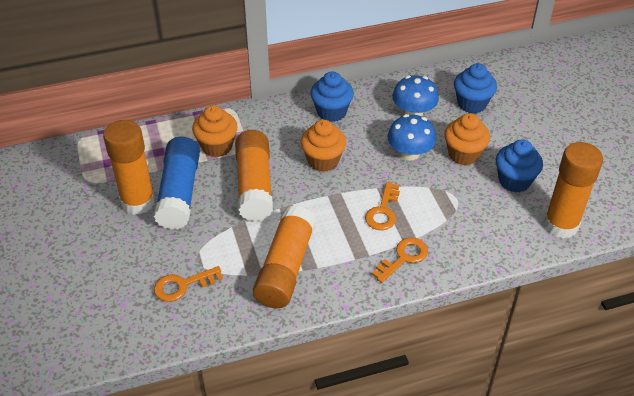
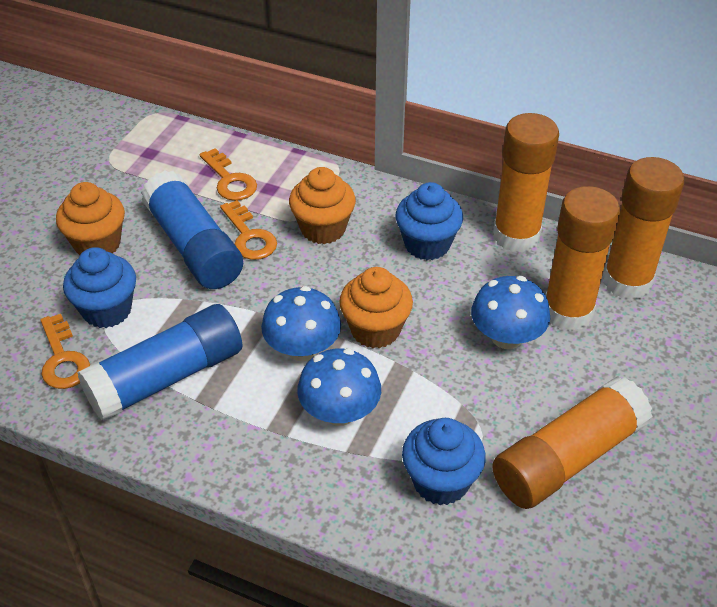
blue glue stick: [154,137,200,230] = 1 -> [77,304,243,421] [141,170,243,289] = 2
blue mushroom: [387,114,436,160] [392,75,439,116] = 2 -> [261,286,341,361] [297,348,381,426] [471,276,550,349] = 3

